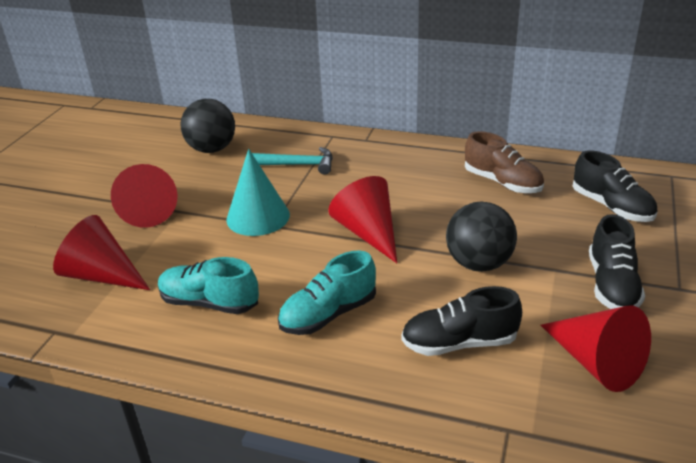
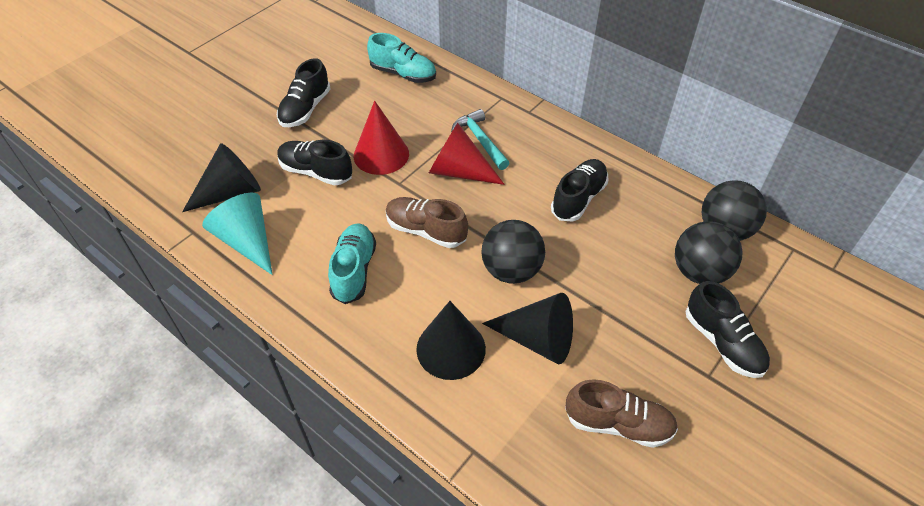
black ball: [180,99,235,153] [446,201,517,272] = 2 -> [481,220,545,284] [675,221,743,284] [702,180,767,241] = 3
black cone: none = 0 -> [182,143,261,212] [416,301,486,380] [482,293,573,364] = 3
black shoe: [401,286,522,356] [573,150,657,222] [589,214,645,309] = 3 -> [277,58,331,127] [277,140,352,185] [551,159,608,222] [686,281,770,378] = 4
brown shoe: [465,131,544,193] = 1 -> [386,197,468,248] [565,379,678,448] = 2
red cone: [53,215,150,290] [111,164,177,228] [328,176,397,263] [541,306,651,392] = 4 -> [354,101,409,175] [429,123,505,185] = 2

